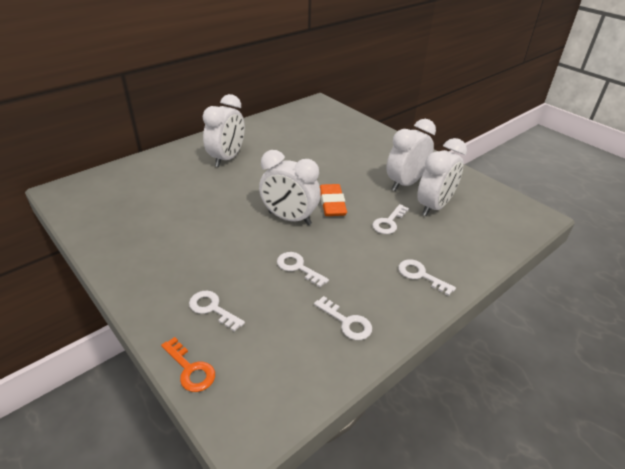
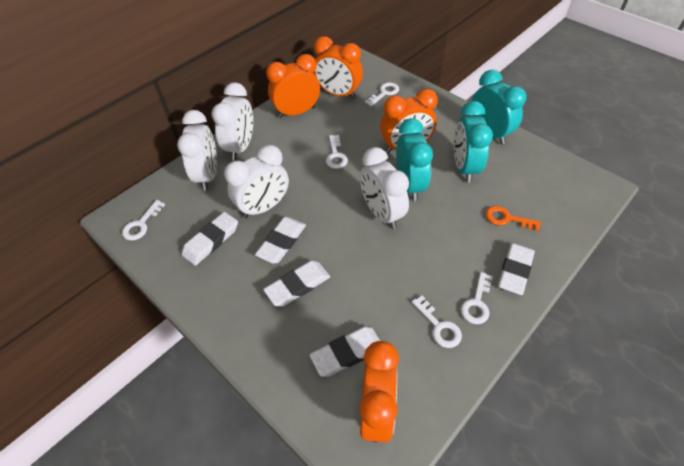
orange clock: none = 0 -> [266,54,320,118] [314,37,363,99] [360,341,399,443] [380,89,438,153] = 4
orange eraser: [320,184,347,216] = 1 -> none = 0
turquoise clock: none = 0 -> [396,118,433,201] [454,101,493,183] [472,70,526,145] = 3
white eraser: none = 0 -> [182,212,238,266] [255,217,306,264] [263,261,330,306] [310,327,380,377] [498,243,535,295] = 5

